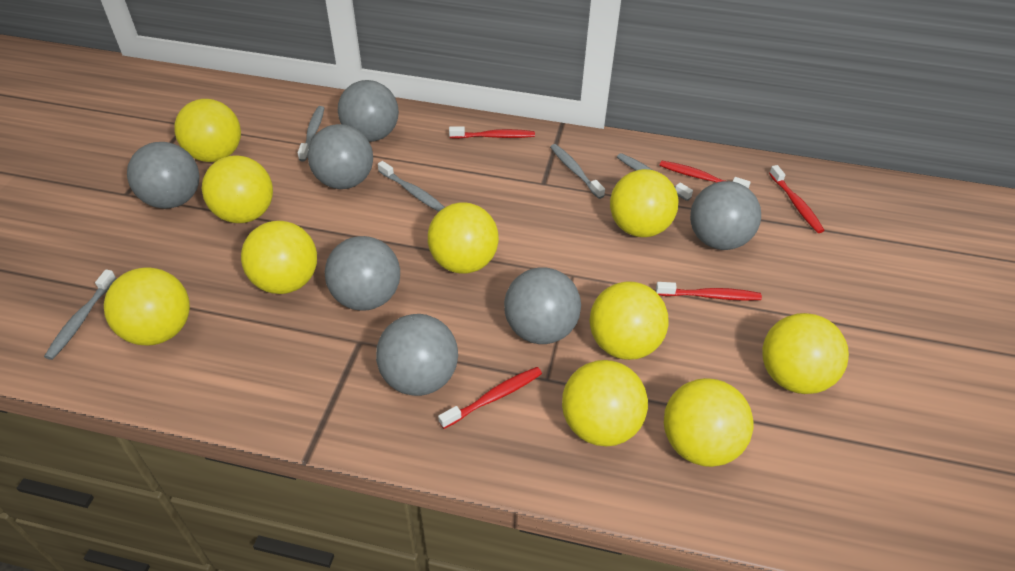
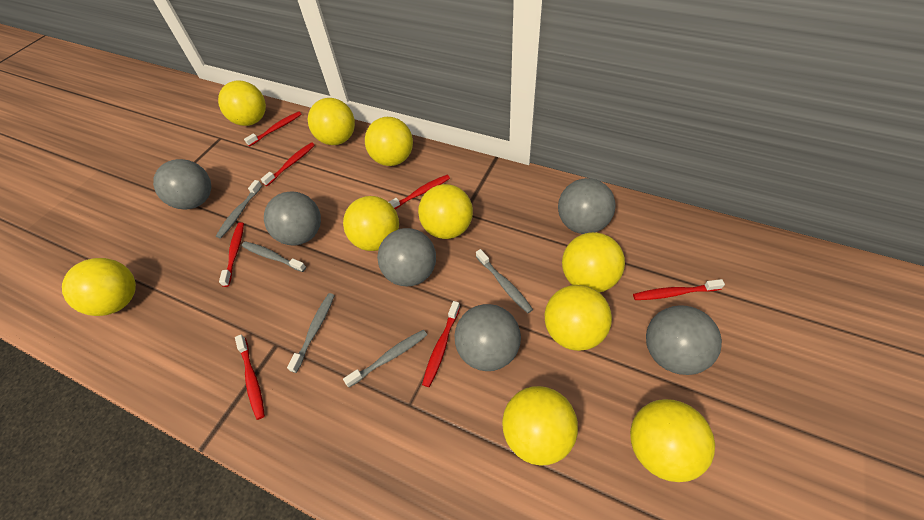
grey ball: [127,142,200,209] [308,124,373,189] [325,236,400,311] [338,80,399,142] [376,314,458,396] [504,268,581,344] [690,181,761,250] = 7 -> [153,159,211,210] [264,192,321,245] [377,228,436,287] [455,304,521,371] [558,178,615,234] [646,305,722,375] = 6
red toothbrush: [438,367,542,429] [449,126,535,139] [656,282,762,301] [659,161,751,189] [769,165,825,233] = 5 -> [219,222,244,287] [235,335,265,420] [244,111,302,147] [261,142,315,186] [389,175,450,209] [422,301,460,387] [633,279,725,300] = 7

